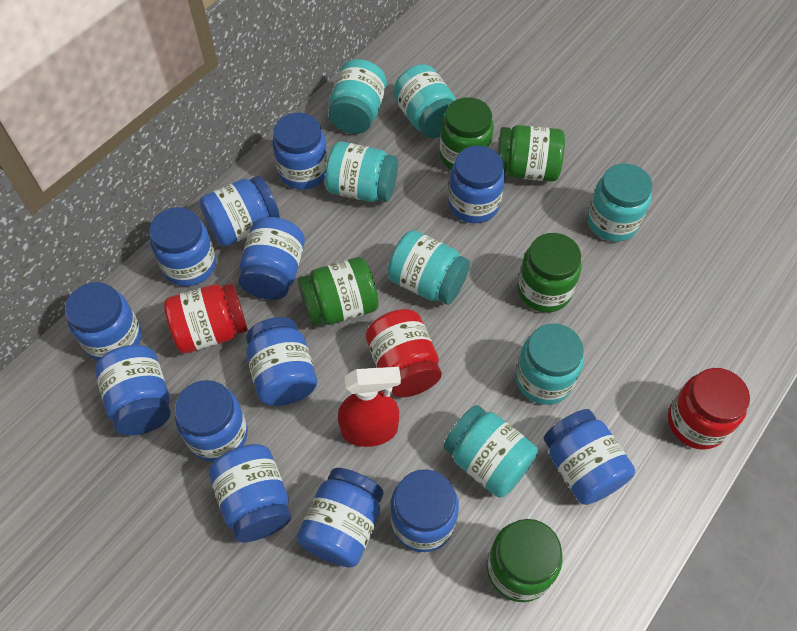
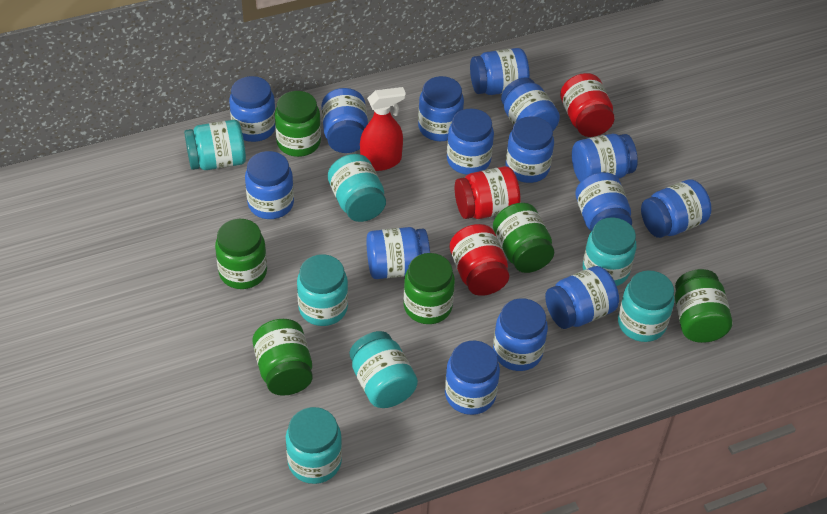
blue jar: [65,282,141,361] [95,345,171,436] [149,207,216,286] [175,380,248,462] [199,176,279,247] [209,444,291,542] [239,217,305,300] [246,317,317,406] [272,113,328,190] [297,468,384,568] [390,469,459,552] [448,146,505,223] [544,409,635,505] = 13 -> [229,76,276,142] [245,151,294,219] [321,88,368,153] [366,227,430,279] [418,76,464,141] [445,341,500,415] [447,109,494,175] [470,48,530,95] [493,298,548,371] [501,78,560,131] [505,116,554,183] [545,266,619,329] [572,134,638,182] [575,172,632,231] [641,179,712,238] = 15
green jar: [298,257,378,326] [440,97,494,170] [487,519,563,602] [497,125,565,182] [517,233,581,312] = 5 -> [215,219,267,289] [252,319,313,396] [275,91,321,157] [403,253,455,324] [493,203,554,273] [675,269,732,343] = 6

